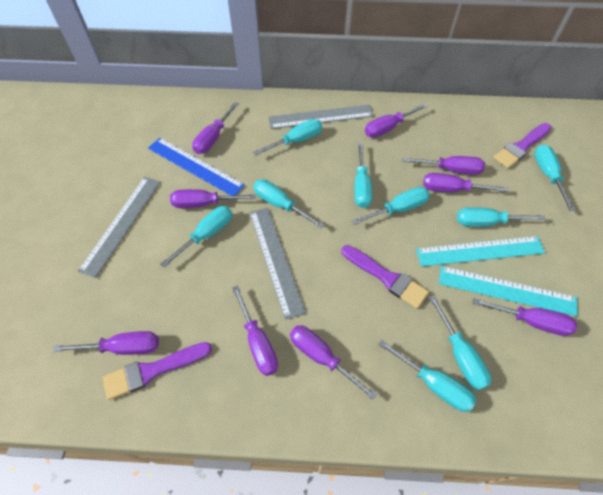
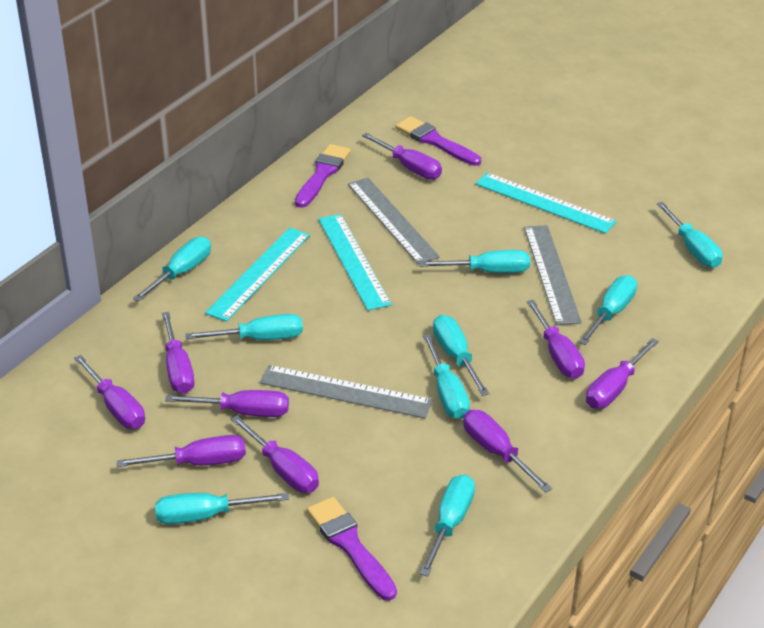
blue ruler: [148,138,245,196] = 1 -> none = 0
turquoise ruler: [416,236,545,267] [439,266,578,316] = 2 -> [205,227,310,322] [318,214,392,311] [475,173,617,234] = 3

